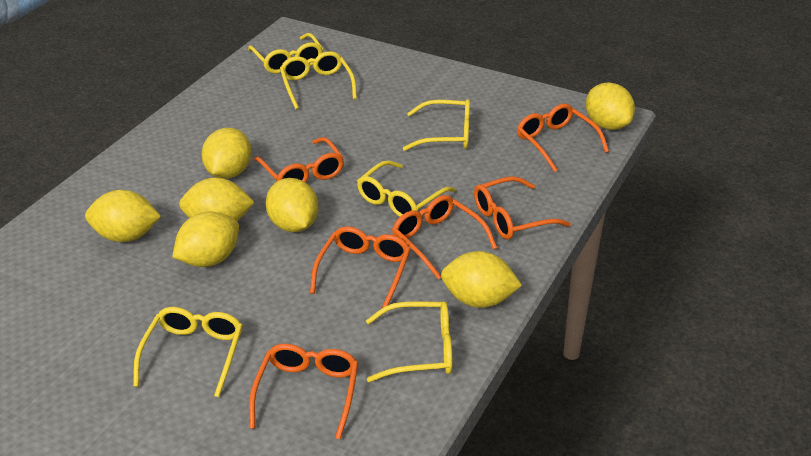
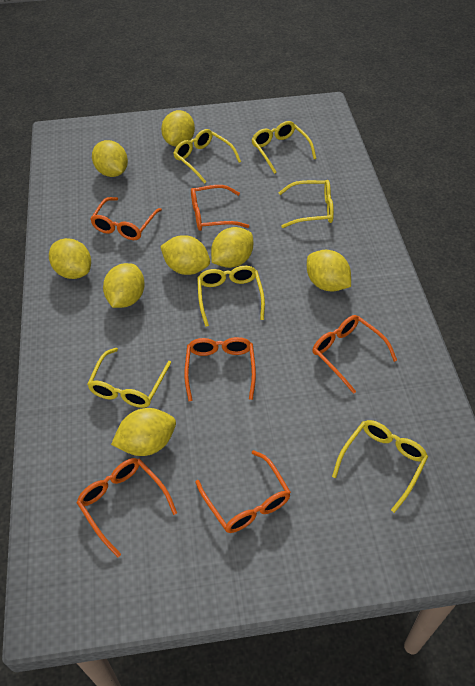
yellow lemon: [85,190,161,242] [173,211,239,267] [179,178,255,221] [202,128,252,179] [266,178,319,232] [441,251,522,308] [586,83,635,130] = 7 -> [49,238,91,279] [92,140,128,177] [103,263,145,308] [111,408,176,456] [160,235,210,275] [161,110,195,146] [211,227,253,268] [307,250,351,292] = 8

